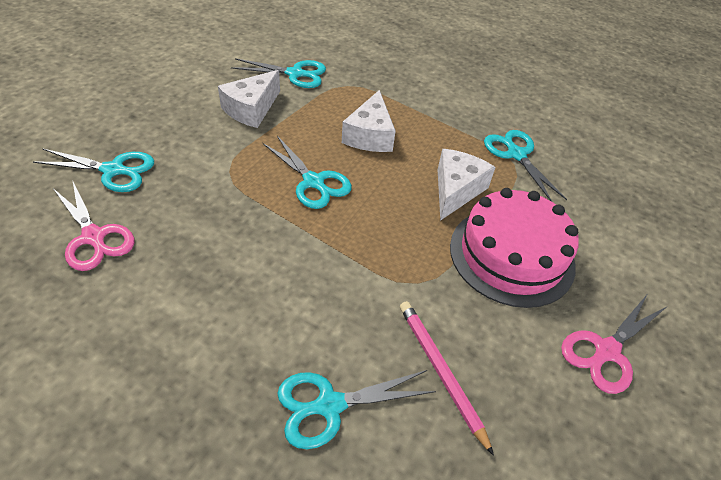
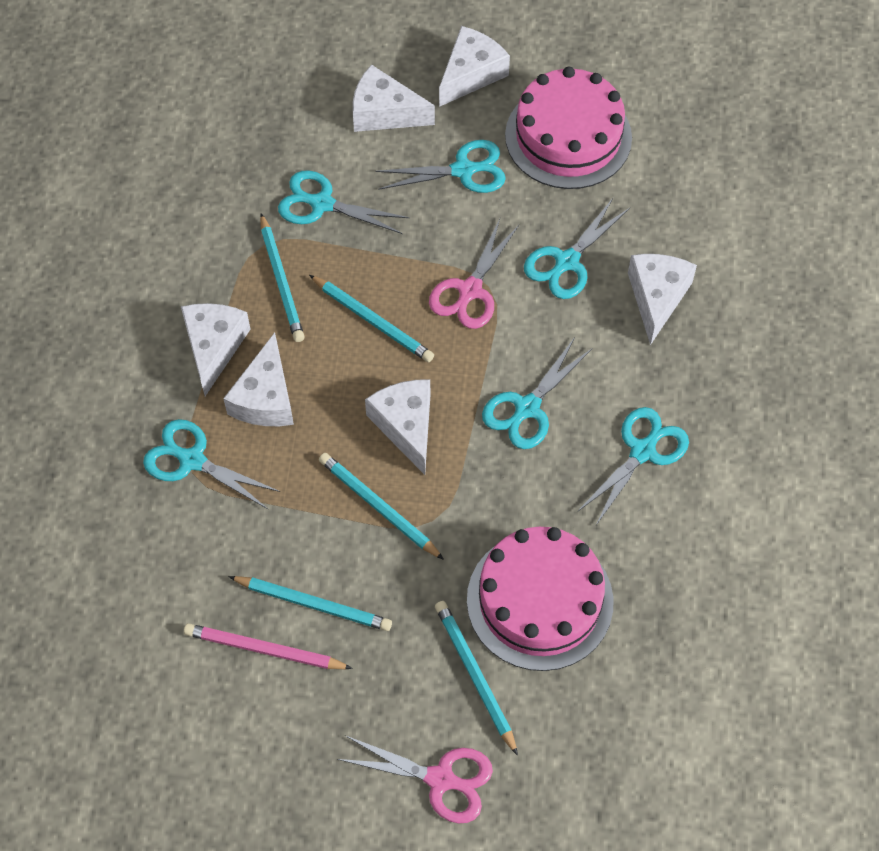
pink cake: [450,188,579,308] = 1 -> [467,527,614,671] [505,67,632,189] = 2
turquoise pencil: none = 0 -> [228,576,392,631] [260,213,305,342] [309,275,434,362] [319,453,444,560] [435,601,518,756] = 5
turquoise scissors: [32,148,154,192] [231,58,326,88] [262,136,352,209] [277,370,436,449] [484,130,567,201] = 5 -> [143,419,281,510] [278,170,409,234] [375,140,506,193] [482,337,593,449] [524,198,630,299] [577,407,689,525] = 6
white cheese: [218,70,280,128] [342,90,396,152] [438,149,496,221] = 3 -> [181,303,251,396] [223,333,294,426] [353,65,435,132] [365,379,430,475] [439,26,510,107] [628,254,697,345] = 6

